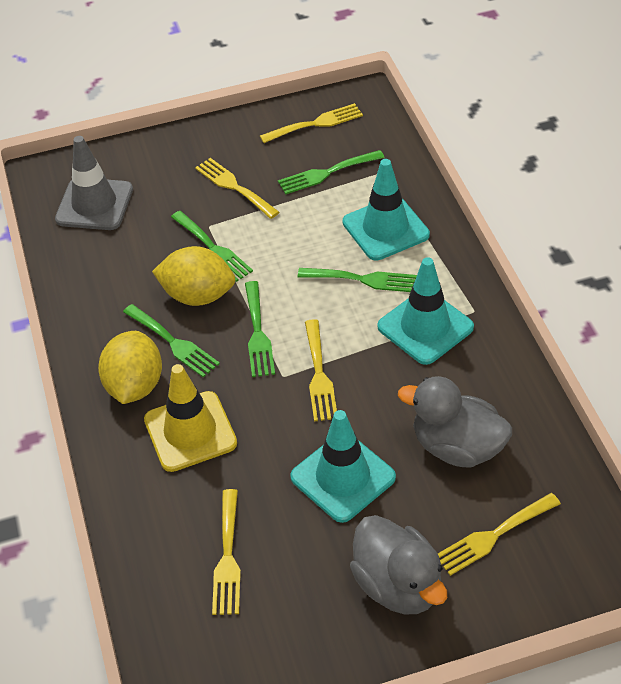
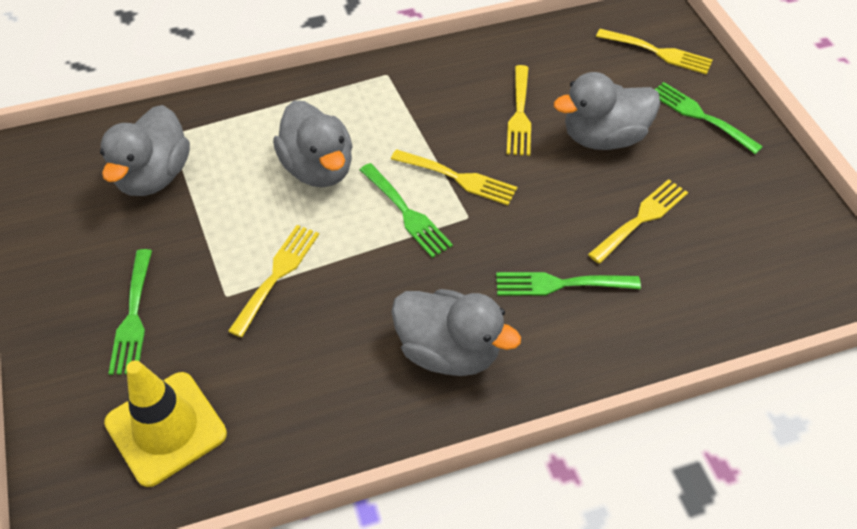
green fork: [123,304,220,377] [171,211,253,282] [245,281,275,377] [278,150,385,194] [298,268,417,292] = 5 -> [108,249,152,375] [360,163,453,258] [496,272,641,296] [655,82,763,154] = 4
grey duck: [350,515,447,614] [398,376,512,468] = 2 -> [100,105,190,196] [273,101,353,188] [391,289,521,376] [554,72,660,150] = 4
grey traffic cone: [55,136,133,230] = 1 -> none = 0
turquoise traffic cone: [290,410,396,523] [343,159,430,261] [377,257,474,365] = 3 -> none = 0
yellow lemon: [98,331,162,404] [152,246,235,306] = 2 -> none = 0

